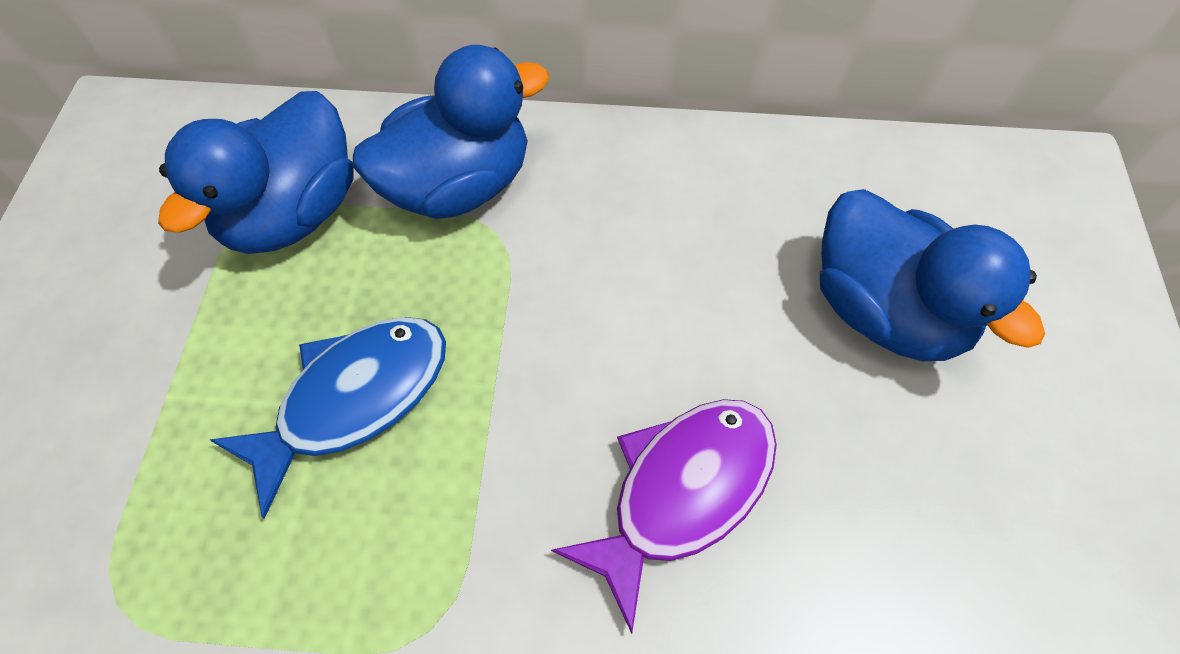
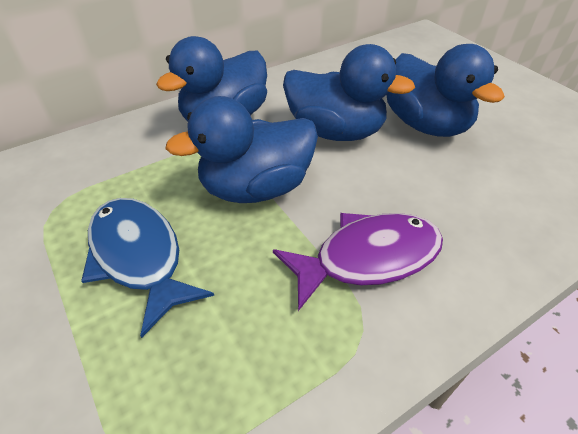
blue duck: [158,91,353,254] [353,45,549,219] [820,189,1045,361] = 3 -> [156,36,267,121] [165,96,318,203] [283,44,415,141] [386,44,505,137] = 4

